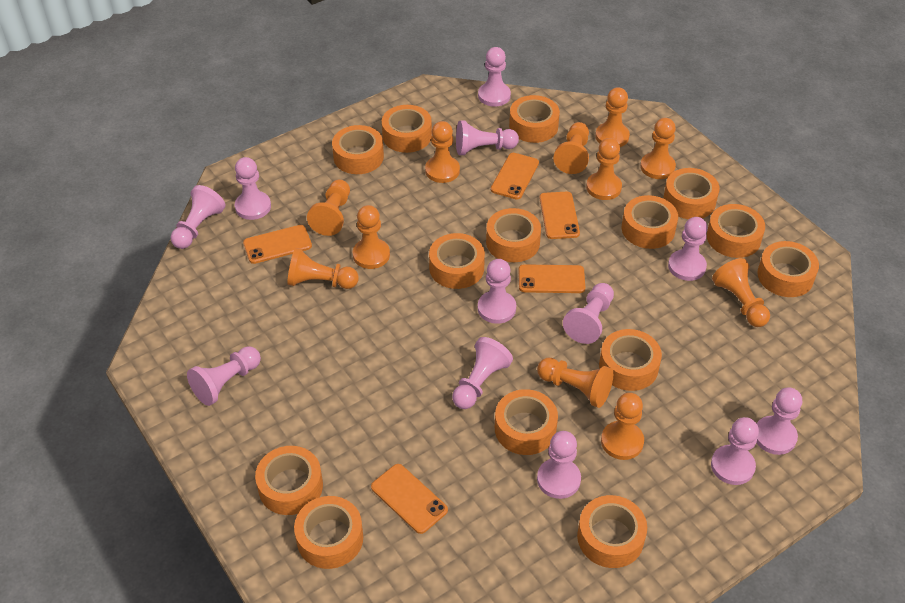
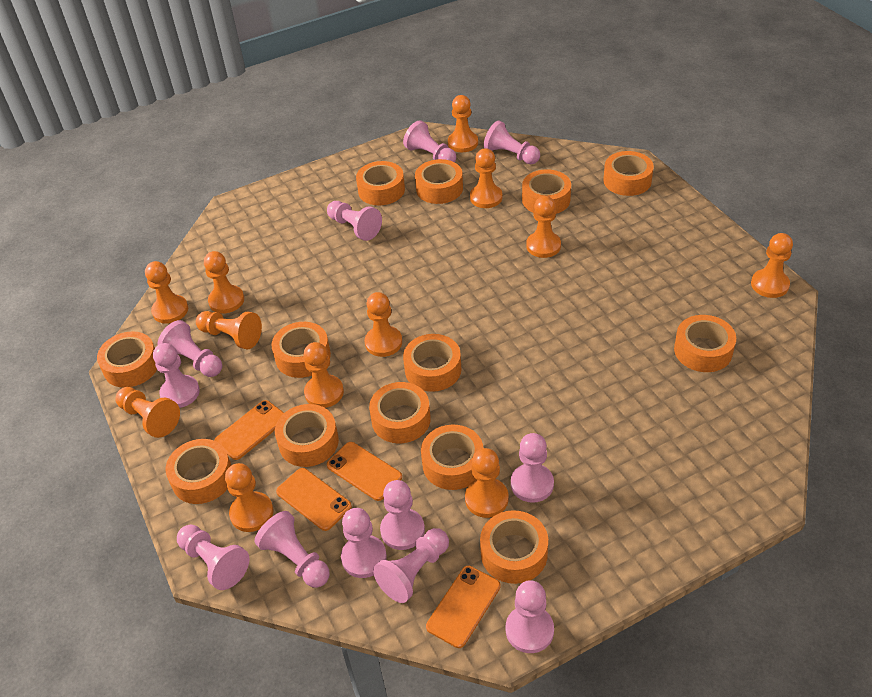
orange pawn: [287,248,359,289] [307,180,350,236] [353,205,390,269] [425,121,460,183] [537,358,613,408] [553,122,589,174] [586,138,622,200] [595,87,630,147] [601,393,644,460] [640,118,676,179] [712,258,770,327] = 11 -> [115,387,180,438] [145,261,188,324] [196,311,262,349] [204,251,244,313] [225,463,273,532] [303,342,344,408] [365,292,402,357] [448,95,478,152] [465,448,508,518] [470,148,502,208] [526,196,561,258] [751,233,793,298] = 12
orange phone: [243,225,312,264] [371,464,448,534] [491,153,539,199] [519,264,585,293] [539,192,580,239] = 5 -> [214,400,284,460] [276,468,352,531] [327,442,402,501] [426,566,501,648] = 4
orange tape: [255,446,323,515] [294,496,363,569] [332,125,384,174] [382,105,432,153] [429,233,485,289] [486,208,541,262] [495,389,558,455] [509,95,560,143] [577,495,647,568] [599,329,662,391] [622,195,678,249] [663,168,720,219] [707,204,765,258] [757,241,819,297] = 14 -> [97,331,157,388] [166,439,231,504] [271,322,331,378] [275,404,339,467] [356,161,405,205] [369,382,431,443] [403,334,461,392] [415,159,463,204] [421,425,483,490] [480,510,548,584] [522,169,571,214] [603,151,654,196] [674,315,736,372] = 13

